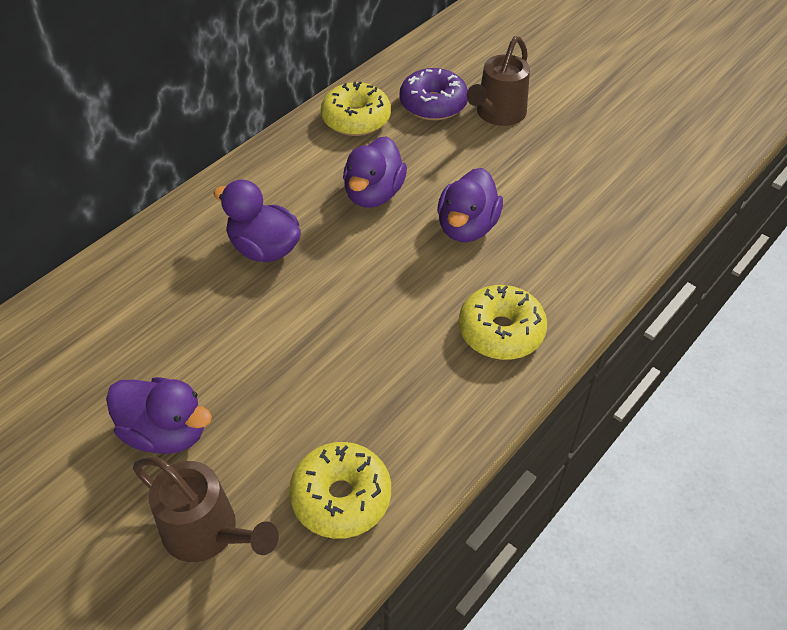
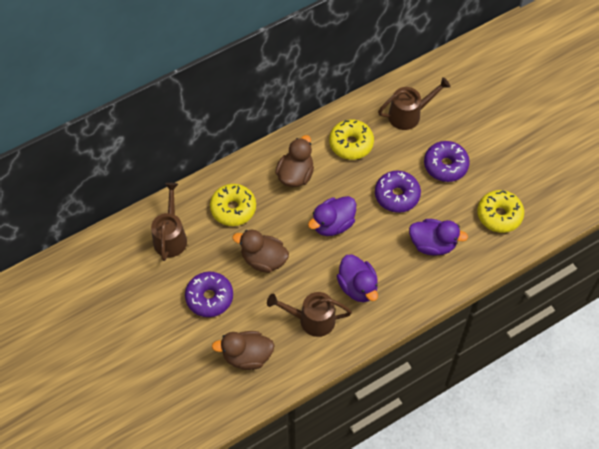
brown duck: none = 0 -> [212,331,275,370] [232,230,289,273] [275,135,314,187] = 3
brown watering can: [133,456,279,562] [466,36,530,126] = 2 -> [151,183,187,261] [267,292,352,337] [378,77,451,130] = 3
purple donut: [400,68,468,120] = 1 -> [185,272,233,317] [375,171,421,213] [424,141,470,182] = 3
purple duck: [106,377,212,454] [213,180,301,262] [343,136,407,208] [437,168,503,242] = 4 -> [308,196,356,236] [337,255,378,302] [409,219,468,255] = 3

